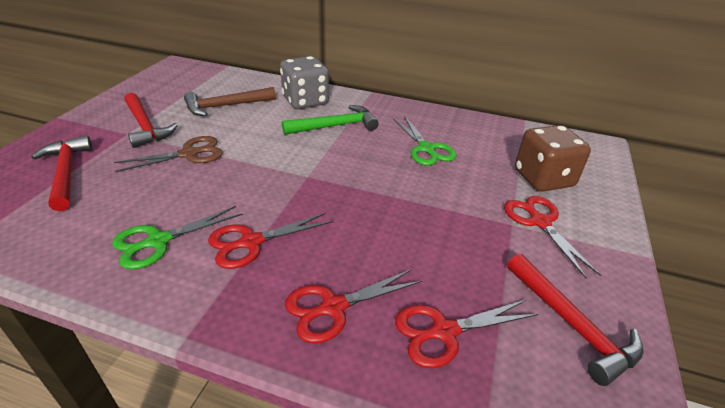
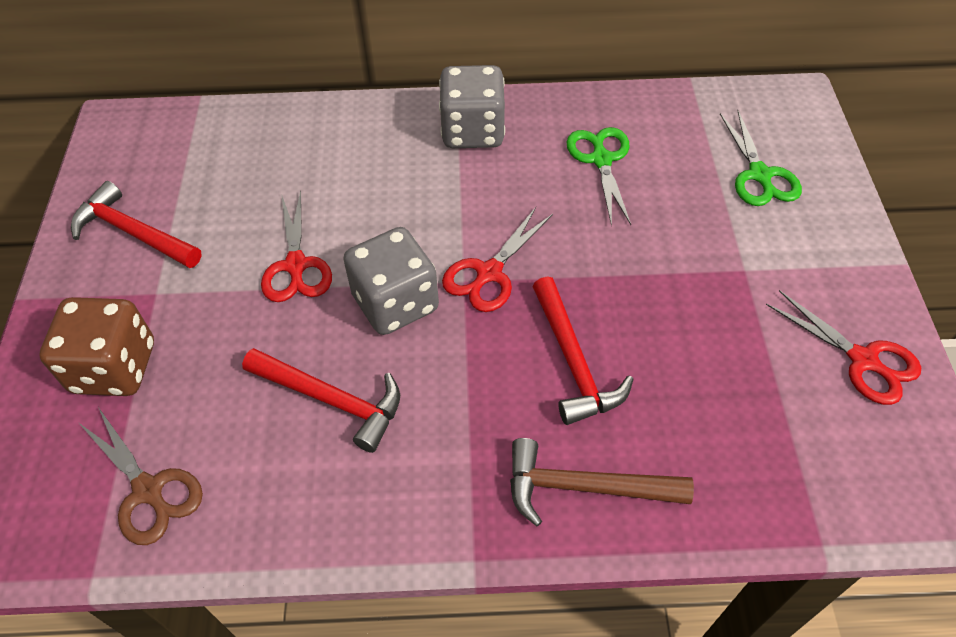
green hammer: [282,105,379,135] = 1 -> none = 0
grey dice: [280,56,329,109] = 1 -> [343,227,439,335] [439,65,505,148] = 2
red scissors: [208,213,333,269] [285,269,422,343] [395,300,539,368] [504,196,601,279] = 4 -> [261,190,332,302] [442,207,553,312] [766,290,921,405] = 3

